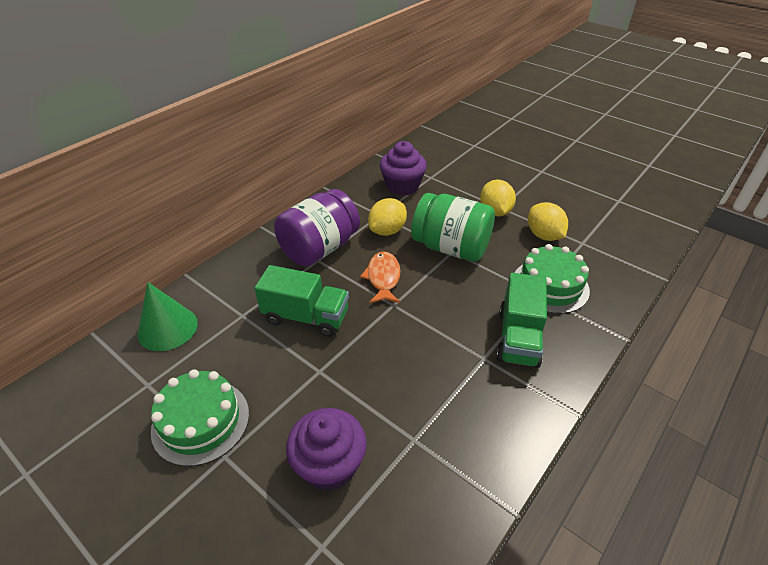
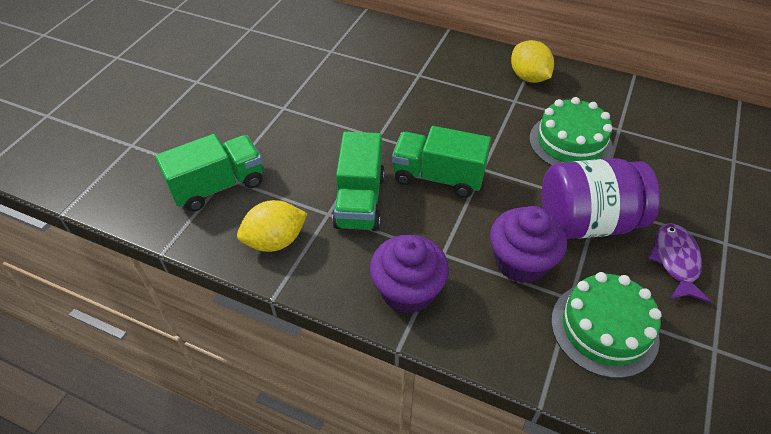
green cone: [138,282,198,351] = 1 -> none = 0
green jar: [411,193,495,262] = 1 -> none = 0
green truck: [255,265,349,337] [496,273,547,368] = 2 -> [155,134,263,212] [332,131,385,231] [392,126,491,198] = 3
orange fish: [360,251,400,303] = 1 -> none = 0
purple fish: none = 0 -> [648,223,711,303] = 1
yellow lemon: [368,198,407,236] [480,180,516,216] [528,202,568,241] = 3 -> [237,200,308,252] [511,40,554,83] = 2

